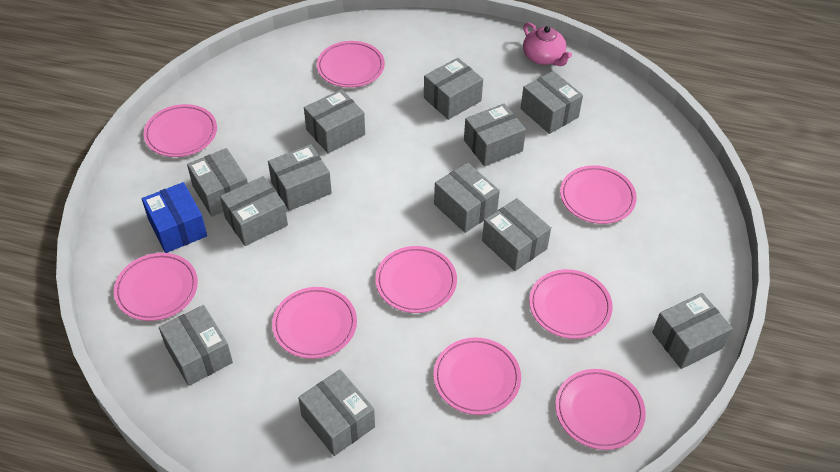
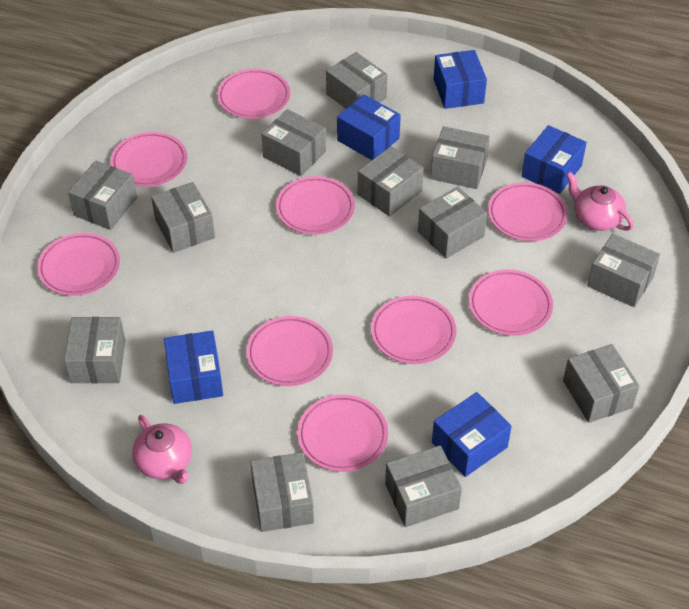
blue box: [142,182,207,253] = 1 -> [164,331,223,404] [337,94,401,160] [432,392,512,477] [434,50,487,109] [522,125,587,194] = 5
pink teapot: [523,22,572,66] = 1 -> [132,415,192,484] [566,172,634,231] = 2

